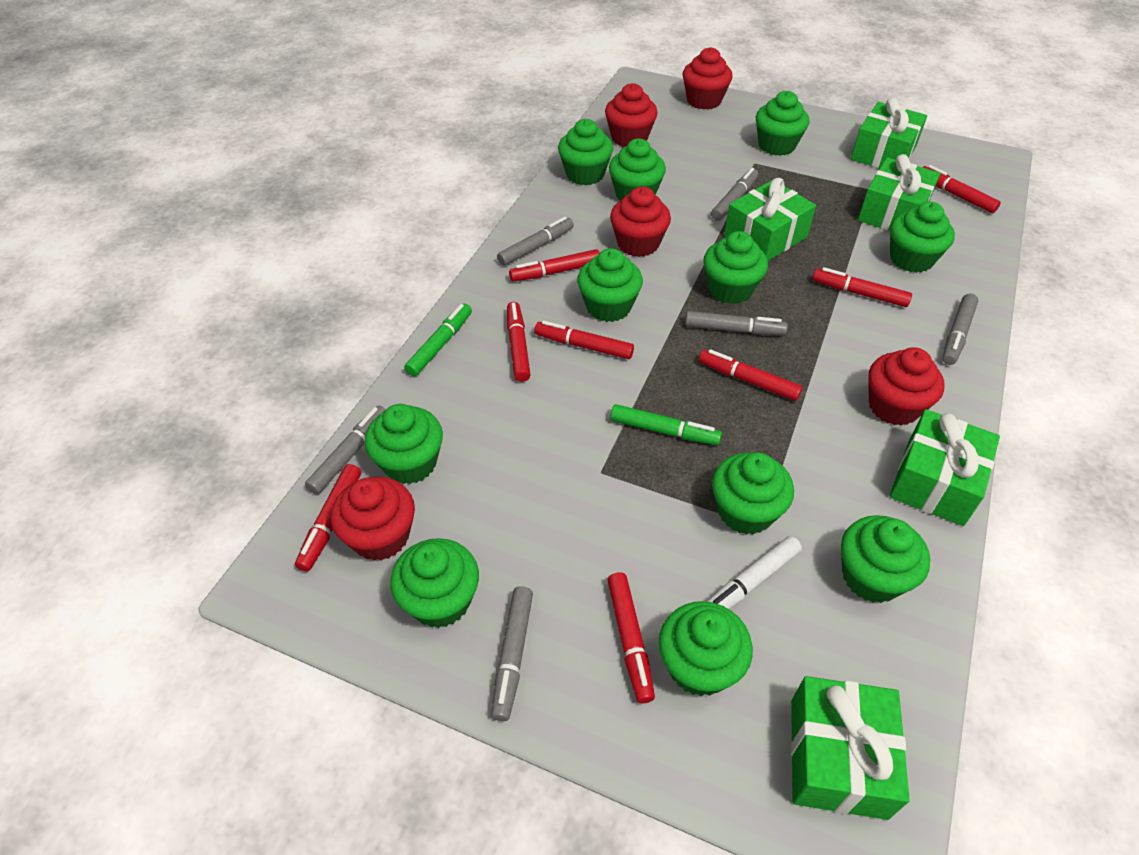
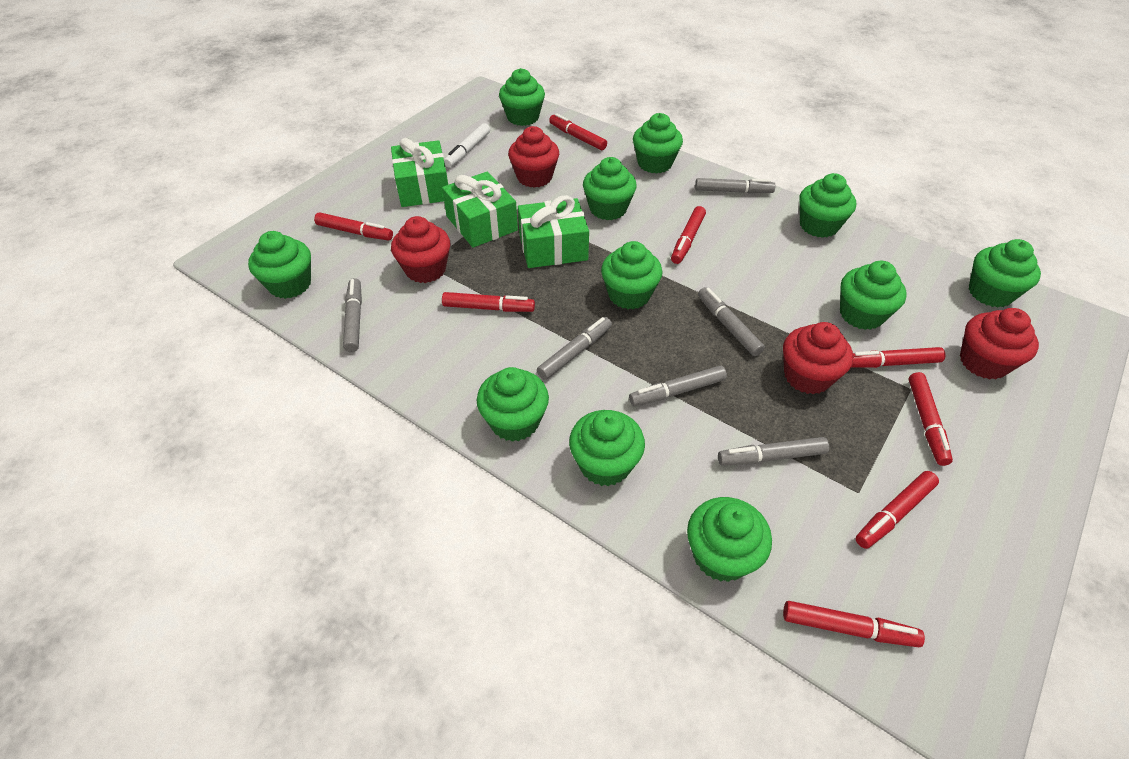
green gift: [724,178,816,261] [791,676,910,820] [851,97,927,168] [858,154,940,231] [890,409,1000,526] = 5 -> [391,138,448,207] [442,172,518,248] [518,195,589,268] = 3
green marker: [404,303,472,376] [610,404,722,445] = 2 -> none = 0
red cupcake: [331,477,415,561] [605,83,658,147] [610,186,671,257] [683,47,733,110] [869,347,944,426] = 5 -> [391,216,451,283] [508,126,559,188] [783,322,853,394] [960,308,1039,379] = 4

